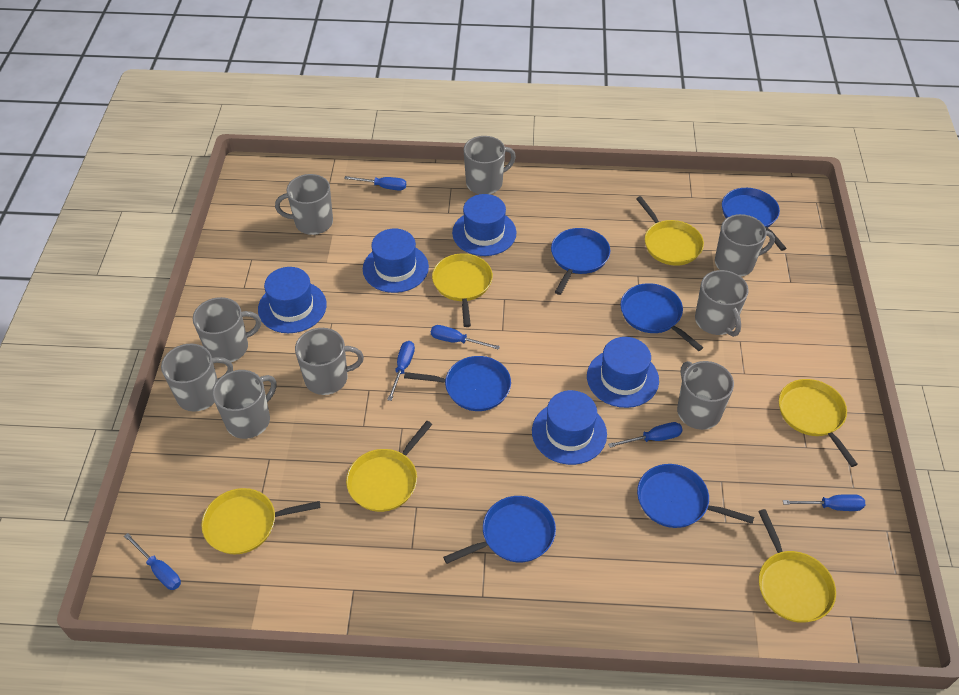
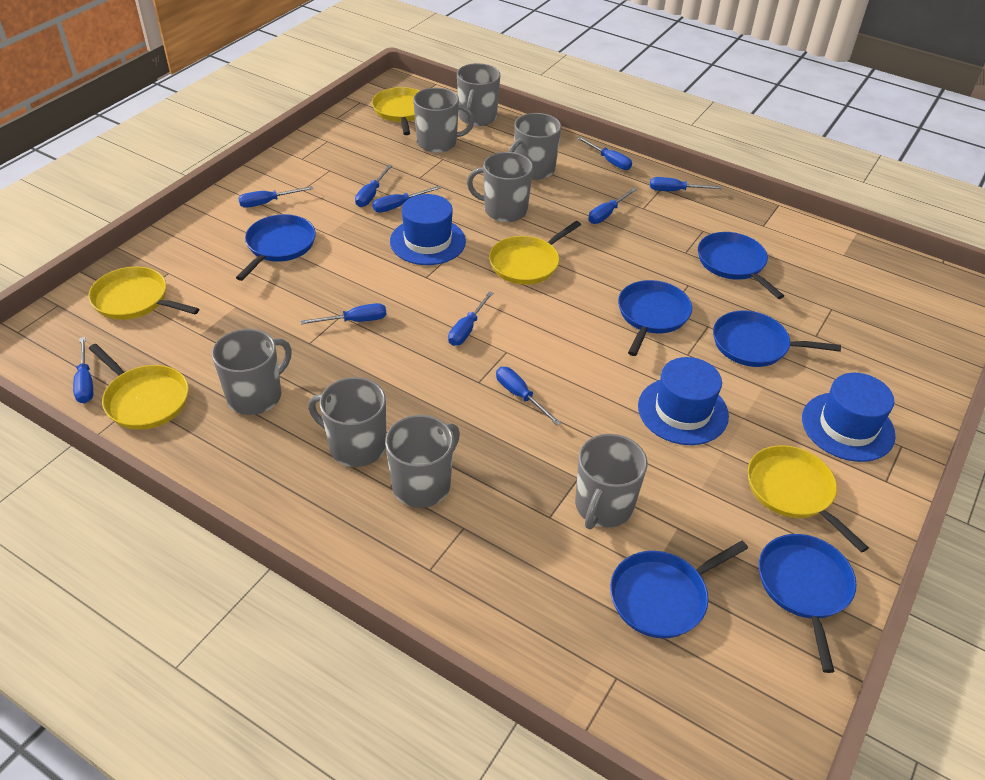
blue hat: [258,267,327,333] [363,228,429,293] [452,194,517,256] [532,390,607,465] [587,337,659,408] = 5 -> [390,194,466,265] [638,357,729,445] [802,373,896,462] = 3
blue screwdriver: [124,533,181,590] [344,176,406,190] [387,341,415,401] [431,325,500,350] [608,422,683,448] [783,494,865,511] = 6 -> [73,337,93,403] [238,186,313,208] [301,303,387,325] [355,165,392,207] [372,186,441,213] [448,291,493,346] [496,367,561,425] [577,137,632,170] [588,188,637,224] [650,177,722,191] = 10
grey mug: [161,343,233,412] [193,297,261,362] [212,370,276,439] [275,174,333,235] [295,328,364,395] [464,136,516,194] [677,361,734,430] [695,270,749,337] [715,214,775,277] = 9 -> [212,329,292,415] [308,377,386,467] [385,415,460,508] [413,88,474,153] [457,63,500,126] [467,152,533,222] [508,113,561,180] [575,434,647,529] = 8
yellow pan: [201,488,320,554] [346,421,433,512] [432,253,493,327] [636,196,704,266] [758,509,836,623] [779,379,858,467] = 6 -> [88,266,199,320] [89,344,189,430] [372,87,419,135] [489,221,581,285] [748,445,869,553] = 5

